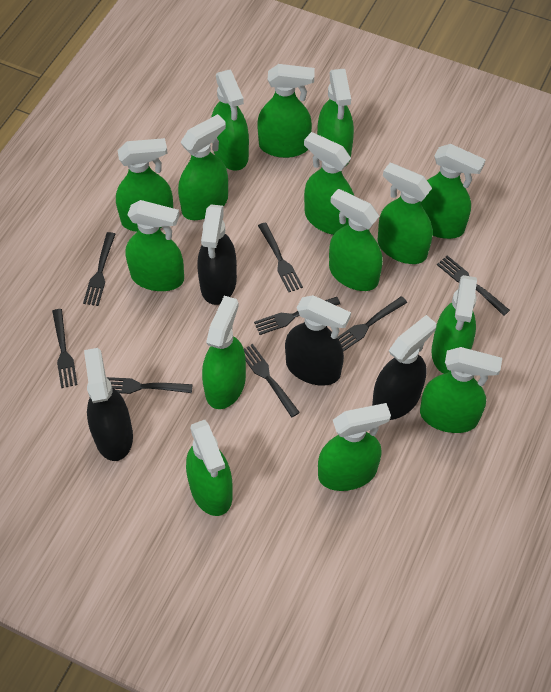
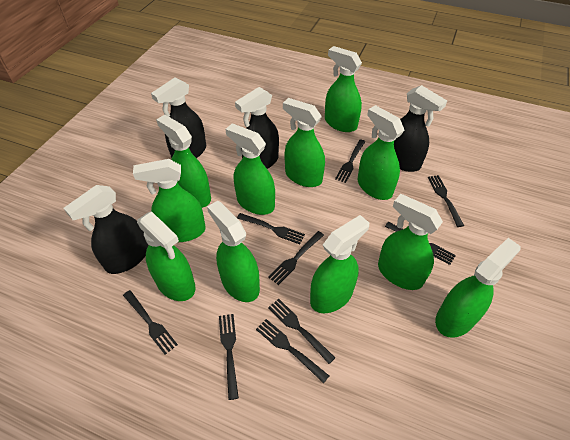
black fork: [52,309,78,388] [83,232,115,306] [106,377,193,394] [244,344,300,417] [254,297,340,335] [258,222,303,292] [337,296,407,351] [437,256,510,316] = 8 -> [123,290,178,355] [219,314,239,400] [237,213,305,244] [256,319,329,383] [268,231,324,285] [268,299,335,364] [335,139,365,183] [385,222,456,265] [428,175,464,227] = 9
green spray bottle: [116,138,173,232] [125,200,184,291] [178,114,228,220] [186,420,233,516] [202,296,246,409] [211,70,249,171] [257,64,315,158] [304,132,354,235] [317,69,354,167] [318,403,391,491] [329,189,383,291] [378,163,433,264] [420,347,502,433] [421,144,486,239] [431,275,477,374] = 15 -> [133,159,206,242] [137,211,196,301] [156,115,211,208] [207,201,260,302] [225,123,275,215] [283,98,325,187] [310,215,369,313] [325,46,362,132] [358,105,405,200] [378,194,443,290] [435,238,520,338] = 11

